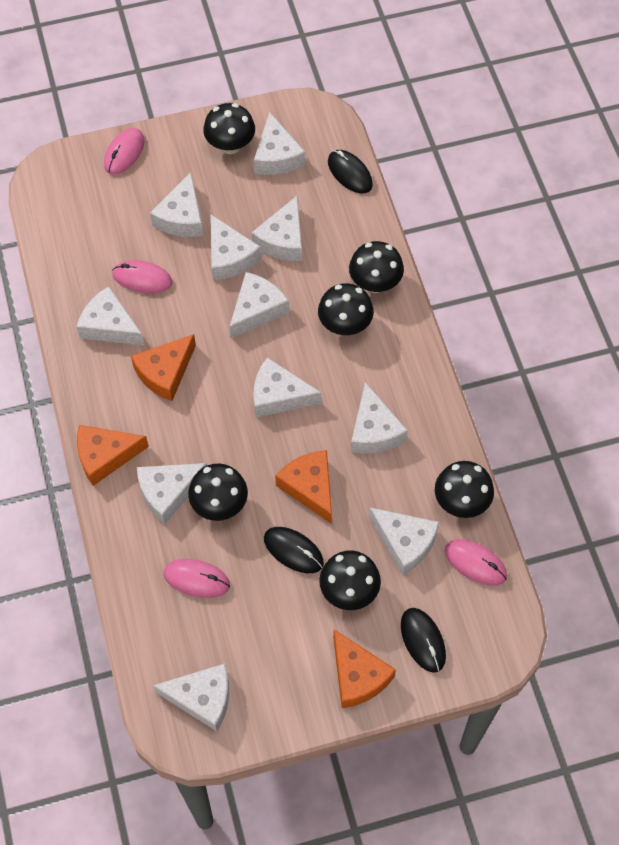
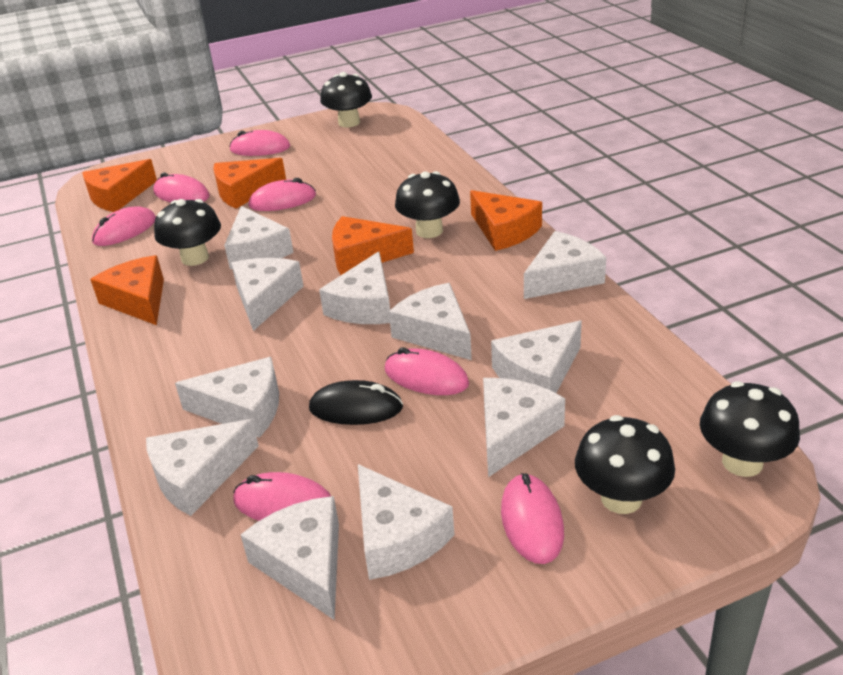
black mouse: [264,527,324,573] [328,150,373,193] [401,608,446,673] = 3 -> [309,380,403,425] = 1
black mushroom: [188,463,248,521] [203,103,255,154] [318,283,374,335] [319,550,381,610] [349,241,404,293] [435,461,494,518] = 6 -> [154,199,221,266] [320,72,372,127] [395,171,460,238] [575,415,675,514] [700,381,800,477] = 5
orange cheese: [77,425,149,486] [131,334,196,401] [275,450,332,524] [333,630,396,708] = 4 -> [82,159,157,212] [90,255,164,325] [213,158,286,209] [332,216,414,275] [470,190,542,251] = 5
pink mouse: [104,128,145,175] [112,260,172,293] [163,559,230,598] [445,539,507,586] = 4 -> [92,206,156,246] [153,172,209,202] [229,130,290,156] [233,472,331,521] [249,178,316,211] [385,347,469,395] [501,473,564,564] = 7

